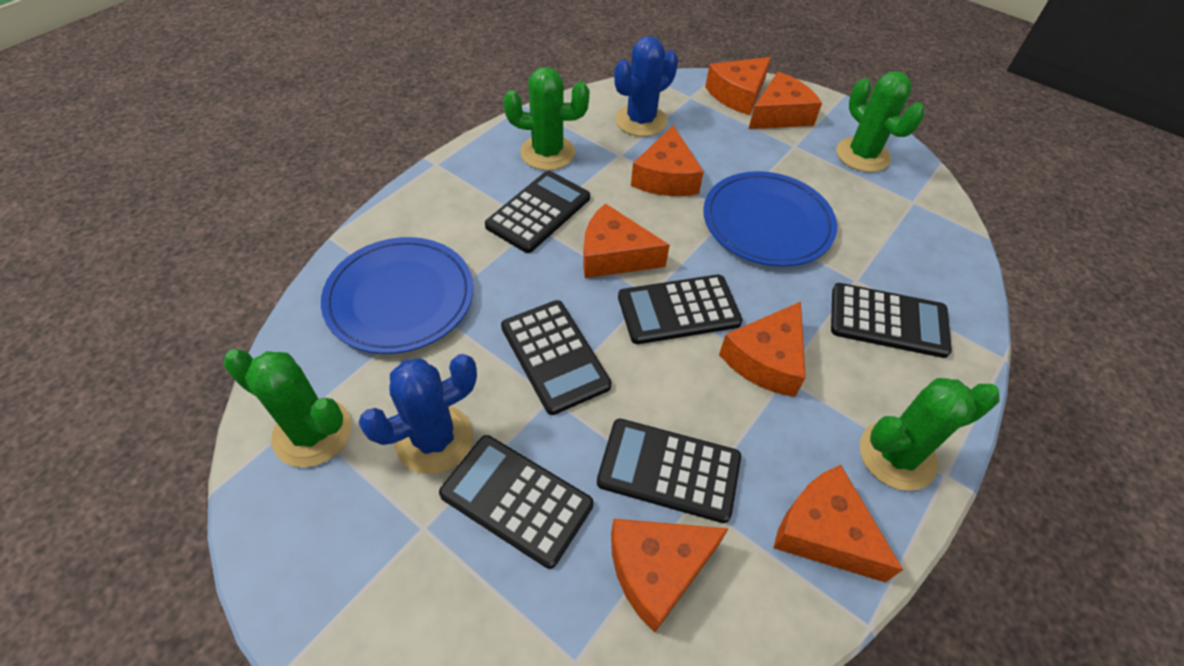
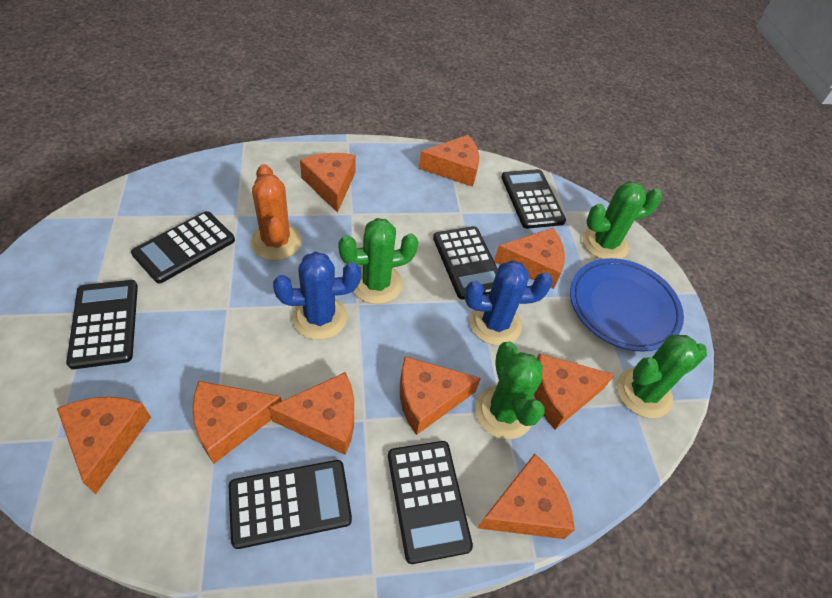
blue plate: [321,237,473,354] [703,171,837,267] = 2 -> [570,258,684,352] = 1
orange cactus: none = 0 -> [250,164,302,260] = 1
orange cheese: [583,203,670,278] [611,519,729,633] [631,125,704,196] [705,57,771,115] [719,302,806,397] [749,72,822,129] [773,465,903,583] = 7 -> [57,397,151,494] [192,381,282,464] [269,372,354,455] [300,153,356,213] [400,356,481,435] [419,135,479,187] [478,454,575,539] [494,228,565,289] [534,353,615,430] = 9

